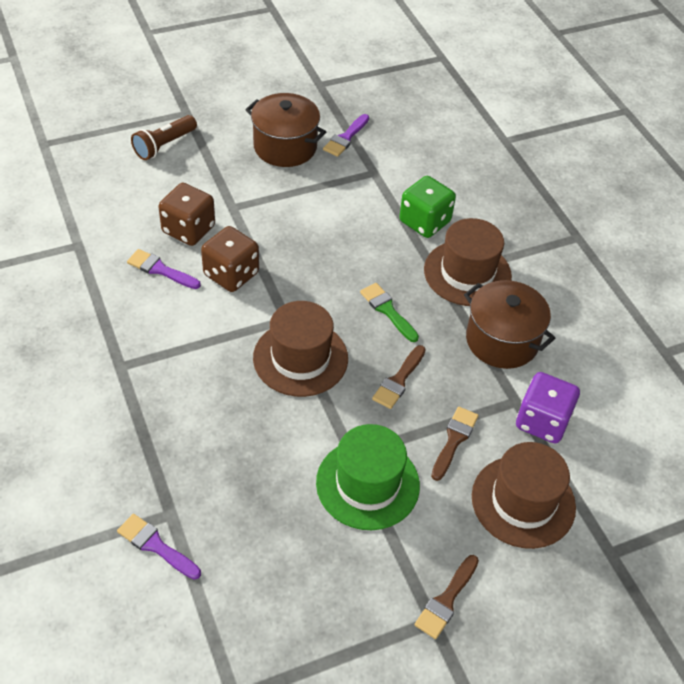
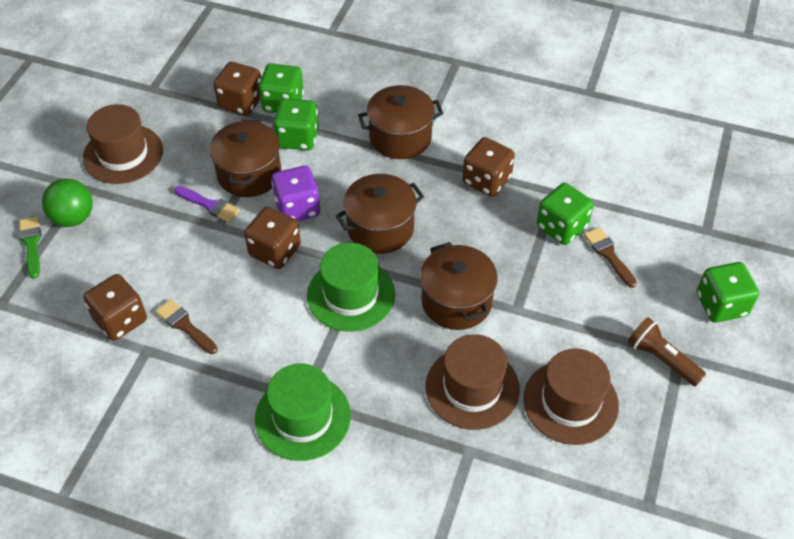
brown brush: [372,345,426,409] [414,555,479,639] [431,407,479,481] = 3 -> [156,299,218,354] [584,227,637,288] = 2
brown dice: [158,183,215,246] [201,226,259,292] = 2 -> [83,274,147,341] [214,62,261,116] [244,207,301,269] [462,137,515,197] = 4
brown pot: [245,93,326,167] [464,280,555,369] = 2 -> [209,119,281,197] [335,174,424,254] [358,85,444,159] [420,242,498,330] = 4
green ball: none = 0 -> [42,179,93,227] = 1
green dice: [399,176,456,238] = 1 -> [259,63,304,113] [274,98,319,151] [537,183,594,245] [697,262,759,323] = 4
green hat: [316,424,420,530] = 1 -> [255,364,351,461] [307,243,395,332] = 2
purple brush: [117,514,201,580] [127,249,201,289] [323,114,369,157] = 3 -> [174,186,240,223] = 1

